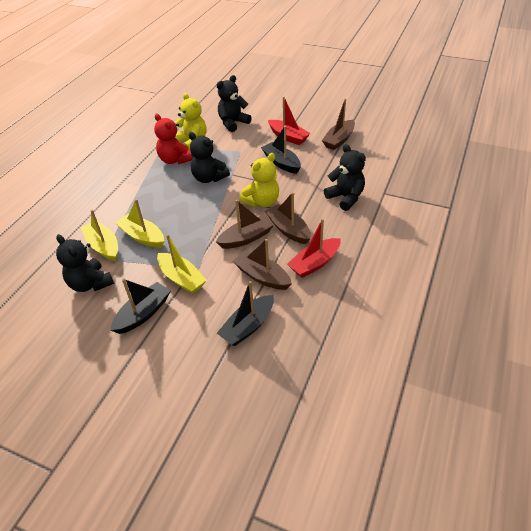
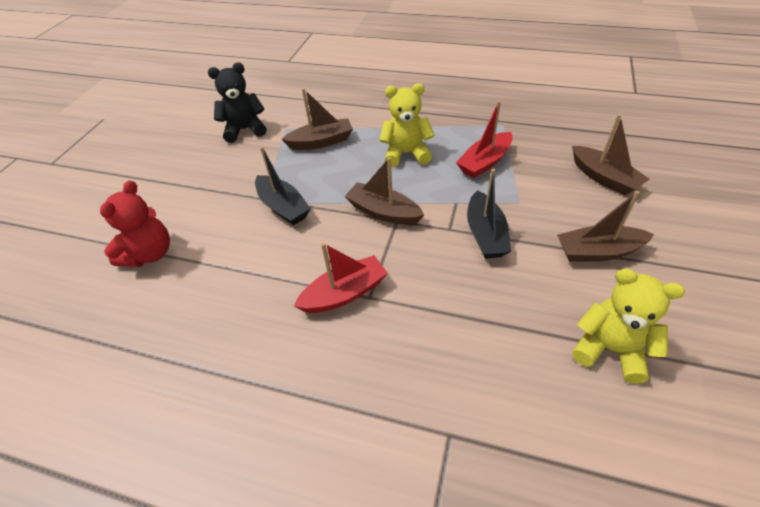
black boat: [111,278,170,334] [217,281,274,346] [261,126,301,174] = 3 -> [255,146,311,226] [467,169,511,259] = 2
black teddy bear: [56,234,114,292] [189,132,230,183] [217,75,252,132] [324,144,366,211] = 4 -> [208,62,267,143] = 1
yellow boat: [81,210,118,261] [116,199,164,248] [157,234,207,294] = 3 -> none = 0

